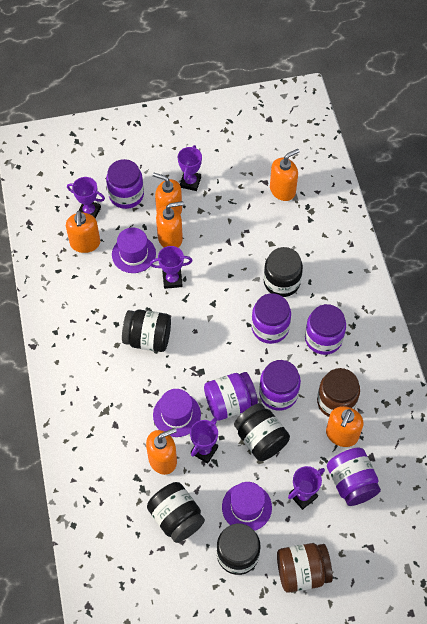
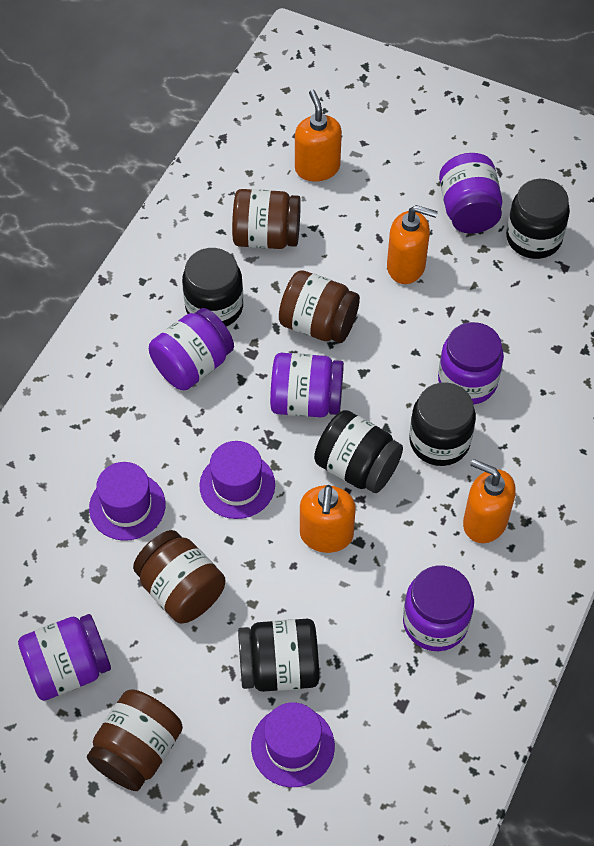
brown jar: [277,543,333,593] [317,368,360,417] = 2 -> [87,689,183,791] [133,530,225,623] [232,189,301,249] [279,270,360,343] = 4
orange soap dispenser: [66,211,100,253] [146,428,177,475] [153,173,182,215] [156,201,184,248] [270,149,300,201] [326,406,364,447] = 6 -> [295,90,342,181] [300,485,356,553] [387,205,438,284] [463,459,516,543] = 4
purple trophy: [67,177,105,219] [150,246,193,289] [178,145,202,191] [190,417,218,464] [288,466,325,510] = 5 -> none = 0

